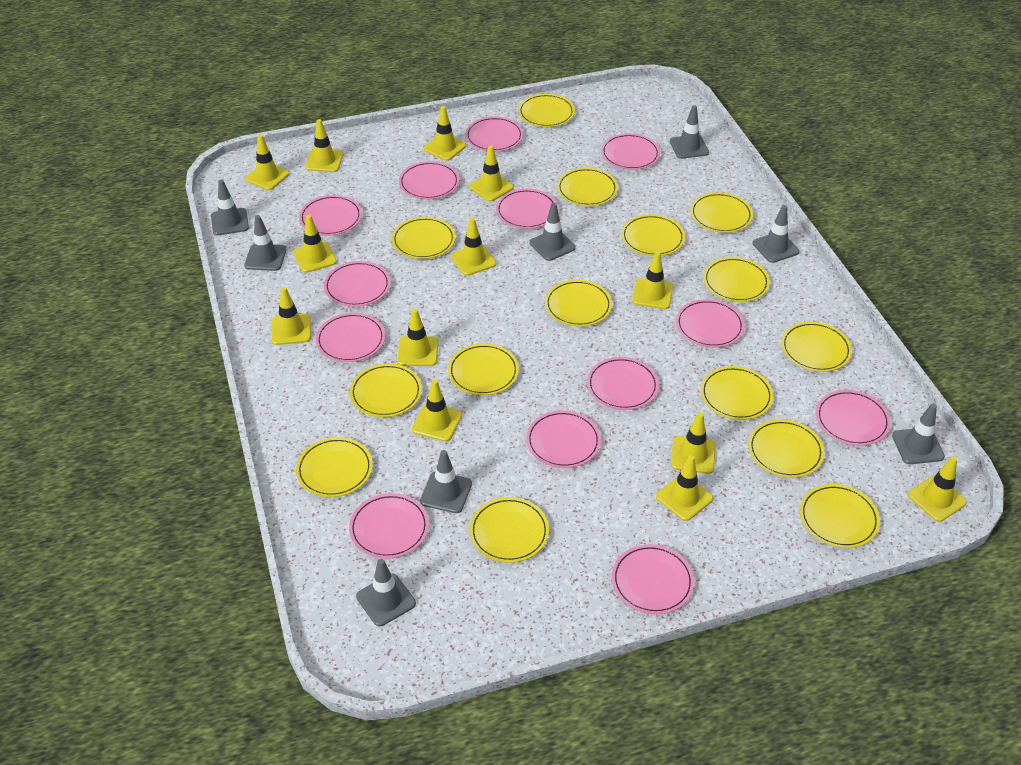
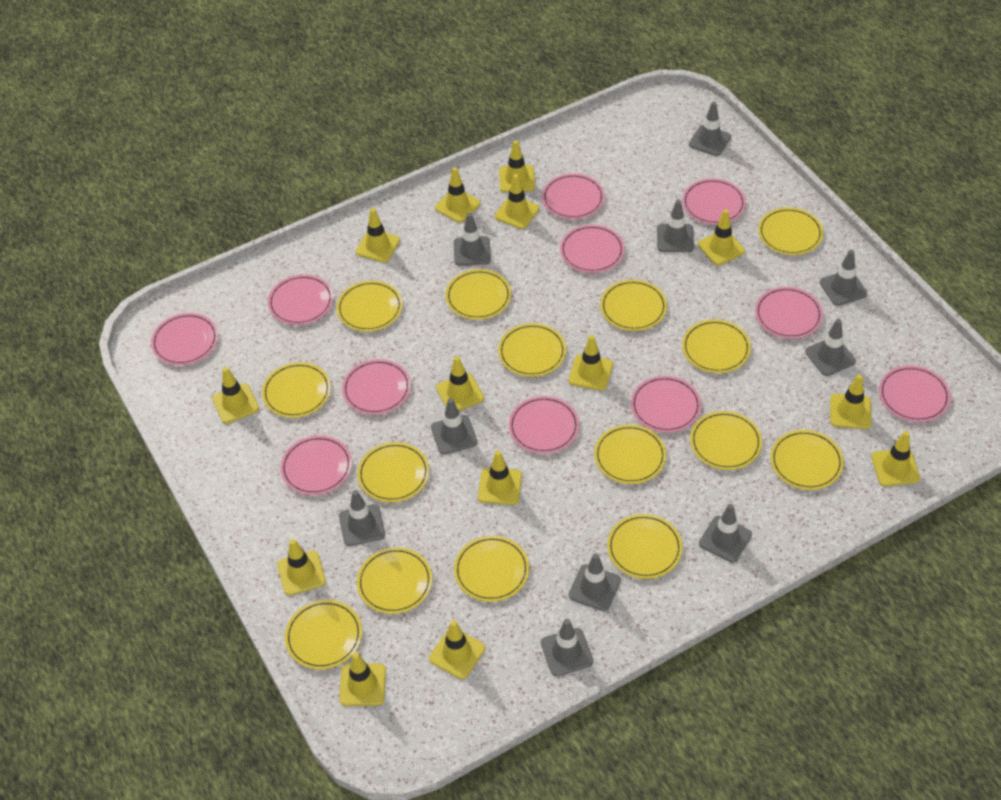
grey traffic cone: [211,180,249,235] [244,215,286,271] [356,559,416,626] [420,450,472,513] [530,203,576,261] [670,105,709,159] [753,205,799,263] [892,403,945,464] = 8 -> [339,490,385,546] [431,398,477,455] [454,213,491,266] [541,619,593,676] [569,553,621,611] [657,200,694,252] [689,102,731,156] [699,504,752,563] [805,319,856,376] [820,250,867,306] = 10
pink plate: [299,195,362,236] [316,313,385,362] [324,261,390,307] [349,493,429,559] [399,161,459,200] [465,117,523,152] [496,189,558,229] [526,410,601,468] [587,357,659,410] [601,133,660,170] [612,544,694,614] [676,299,745,348] [816,390,891,446] = 13 -> [151,313,218,365] [268,275,333,325] [280,436,352,495] [342,359,411,415] [509,396,579,454] [542,174,605,219] [560,225,625,273] [631,376,701,433] [682,179,746,225] [755,287,823,339] [879,365,951,422] = 11
yellow traffic cone: [245,135,290,190] [271,287,311,345] [293,215,337,273] [305,119,344,172] [397,309,438,366] [412,380,462,442] [424,106,466,161] [451,217,496,276] [469,145,514,202] [632,251,673,309] [656,455,713,521] [671,412,716,474] [908,456,967,522] = 13 -> [212,367,259,424] [277,539,326,596] [339,652,386,706] [356,208,400,263] [429,620,485,679] [435,167,480,223] [436,356,484,411] [478,450,522,505] [495,174,539,229] [499,140,535,192] [569,335,613,391] [698,209,745,265] [830,374,871,429] [872,431,920,486] = 14

